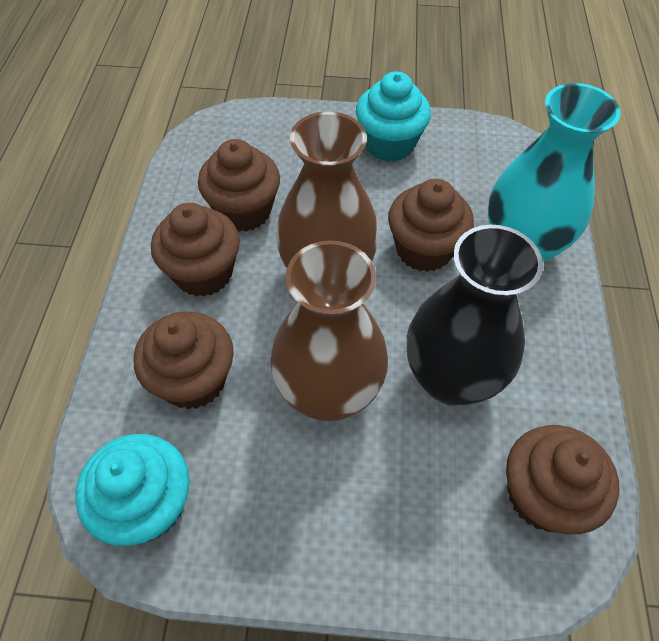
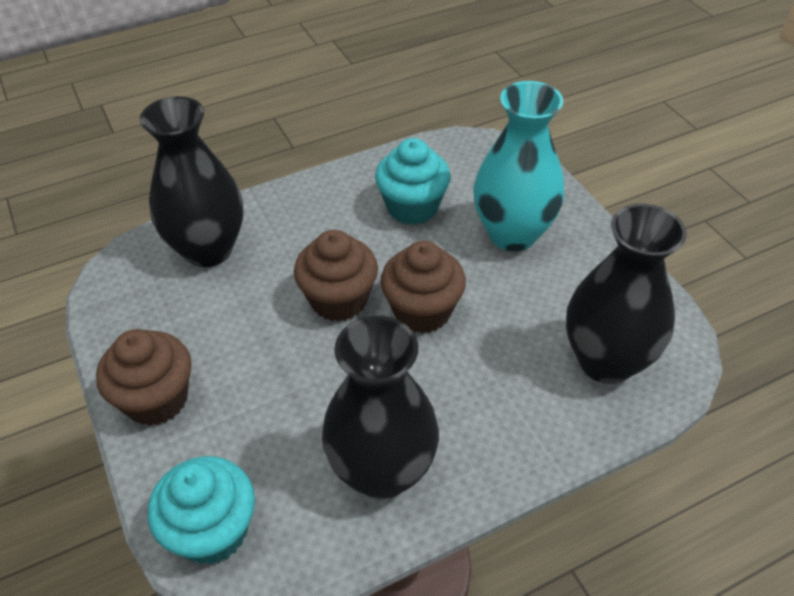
black vase: [407,225,543,406] = 1 -> [140,96,243,267] [322,316,439,499] [566,204,687,384] = 3
brown cupcake: [134,311,234,410] [151,203,240,297] [198,139,280,232] [388,179,474,272] [506,425,619,534] = 5 -> [96,329,192,426] [294,230,378,322] [381,241,466,333] = 3
brown vase: [270,240,388,421] [276,111,379,268] = 2 -> none = 0

